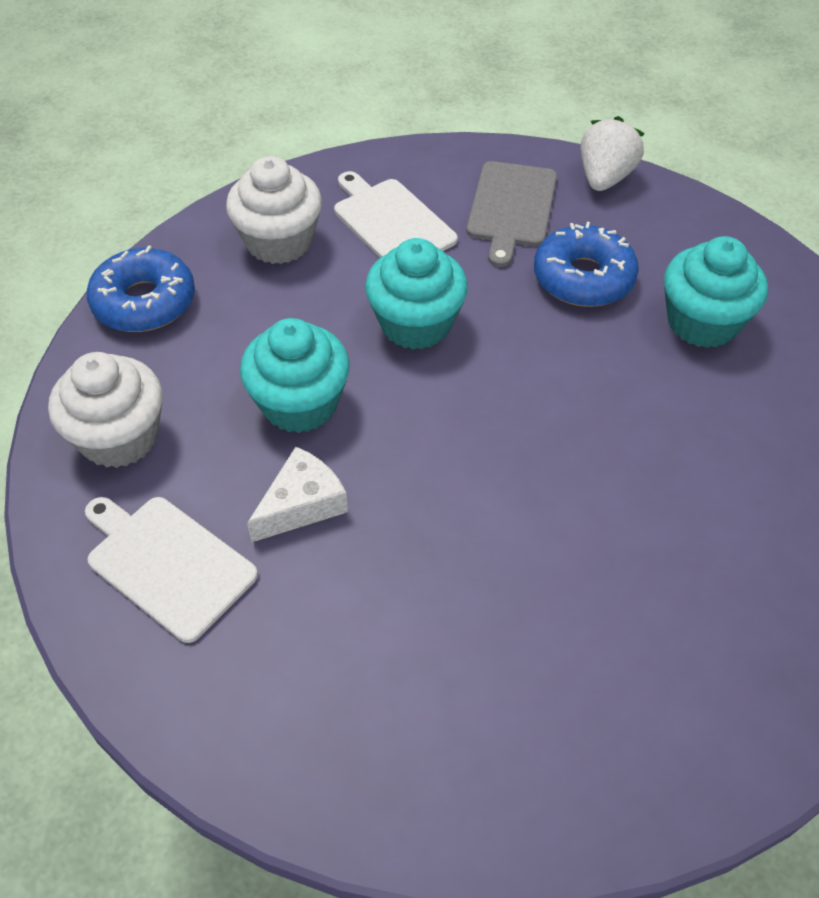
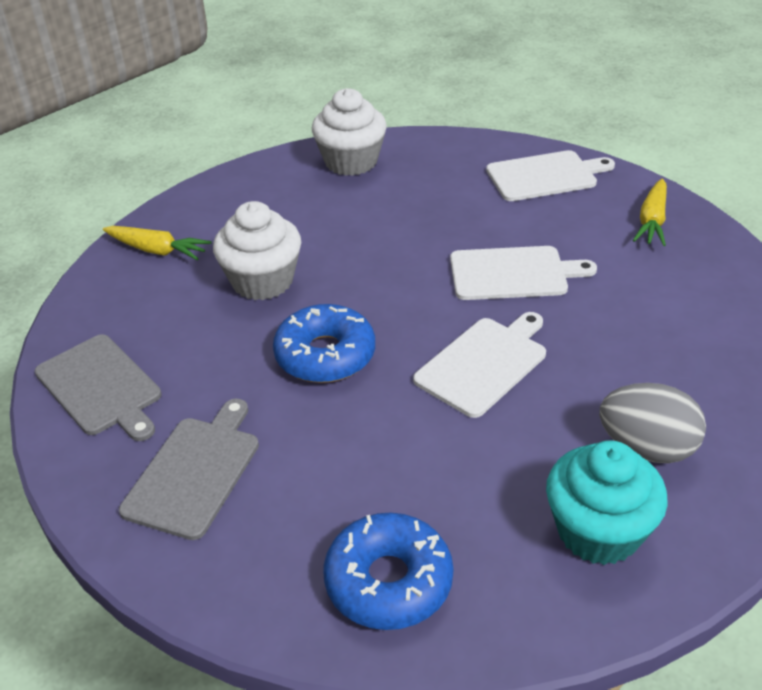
grey cutting board: [466,161,557,267] = 1 -> [35,334,162,441] [119,399,259,540] = 2
grey egg: none = 0 -> [599,383,706,463] = 1
turquoise cupcake: [240,318,350,433] [365,238,468,350] [664,236,768,348] = 3 -> [546,440,668,565] = 1
white cheese: [247,447,348,542] = 1 -> none = 0
white cutting board: [85,497,258,643] [334,171,458,258] = 2 -> [413,312,546,418] [450,246,597,300] [486,150,615,201] = 3
white strawberry: [581,116,645,191] = 1 -> none = 0
yellow carrot: none = 0 -> [103,226,212,260] [633,179,667,246] = 2

